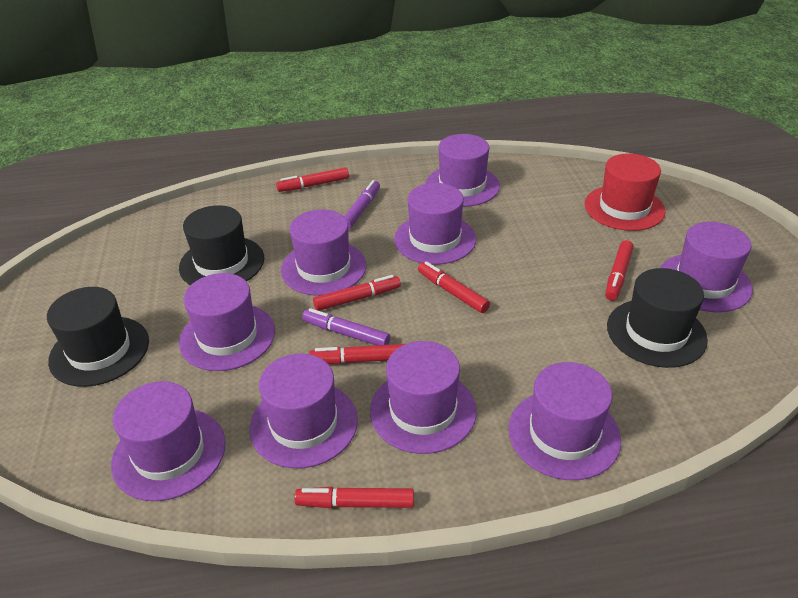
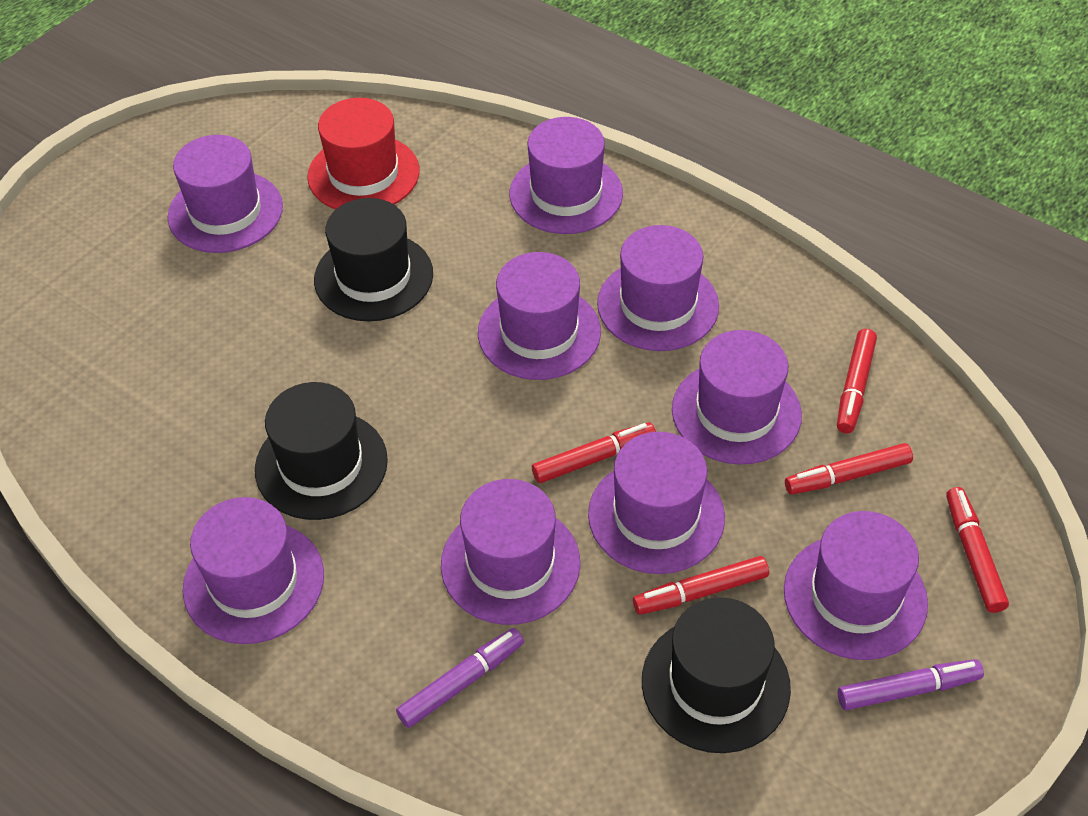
red marker: [276,167,349,192] [294,487,414,508] [309,344,404,364] [313,275,401,311] [418,261,490,313] [605,240,634,301] = 6 -> [532,422,656,483] [633,556,769,615] [785,443,913,495] [837,329,877,434] [946,487,1009,613] = 5

